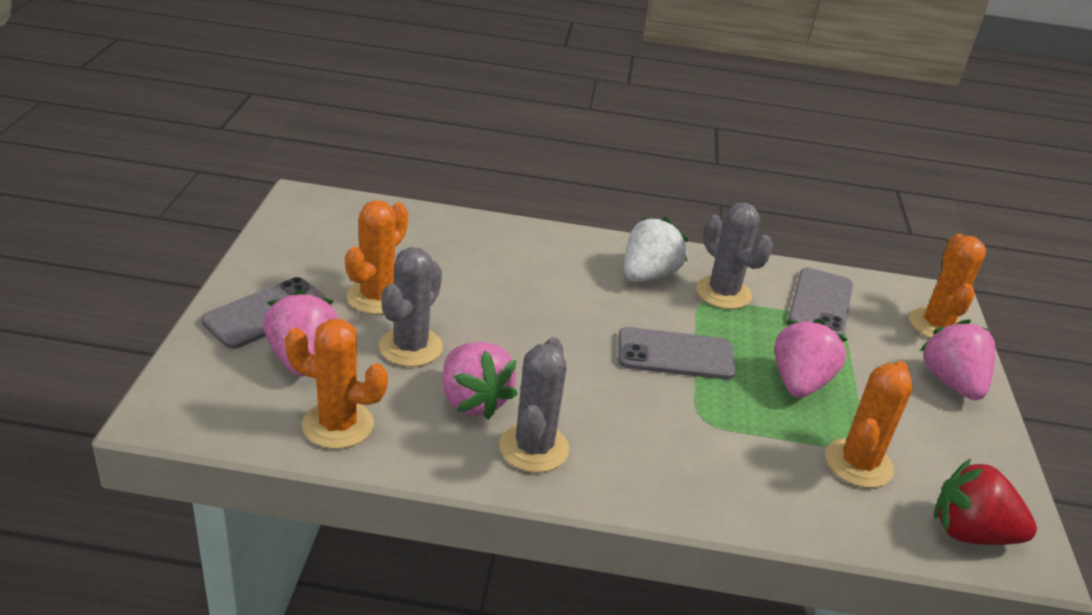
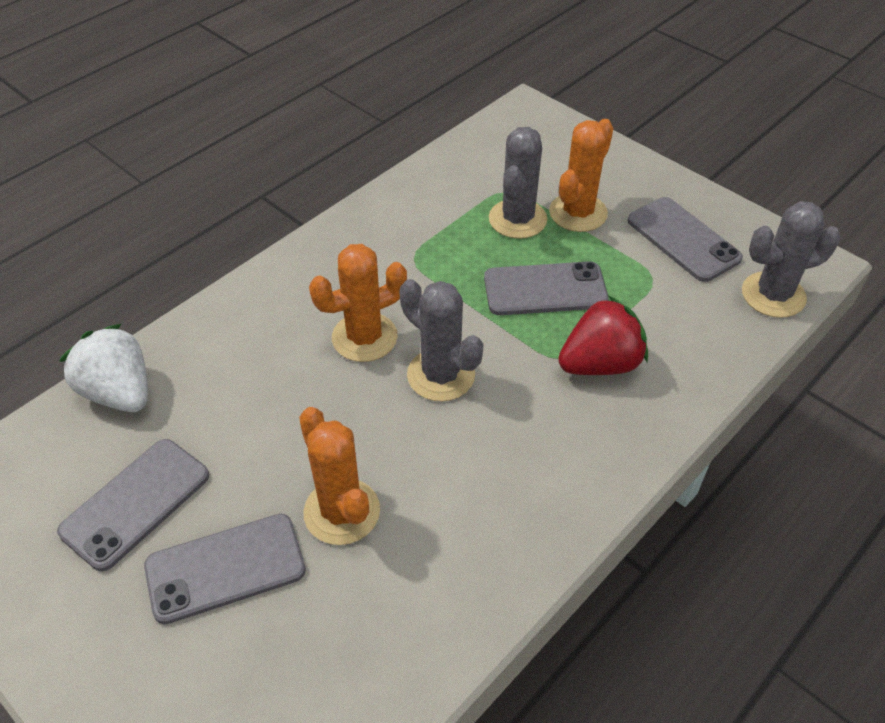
grey phone: [201,277,328,349] [618,327,736,380] [788,268,853,336] = 3 -> [57,439,209,571] [144,514,306,624] [484,261,609,315] [628,197,743,282] = 4
orange cactus: [285,319,388,449] [345,200,408,314] [825,361,913,488] [909,234,986,338] = 4 -> [299,407,380,545] [309,244,407,362] [549,119,613,232] = 3
pink strawberry: [263,290,338,376] [442,342,518,420] [775,319,848,398] [920,319,995,400] = 4 -> none = 0

